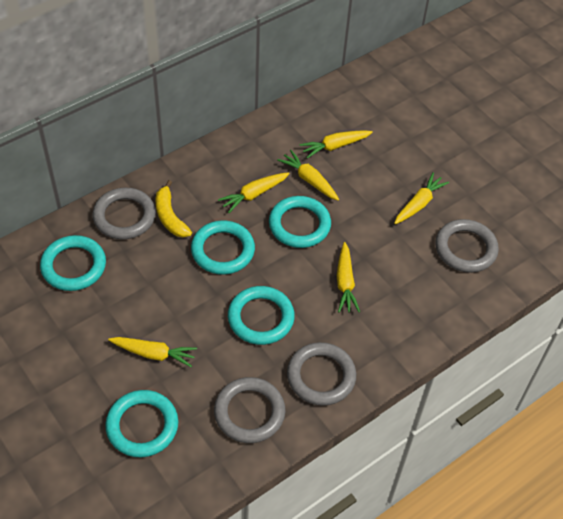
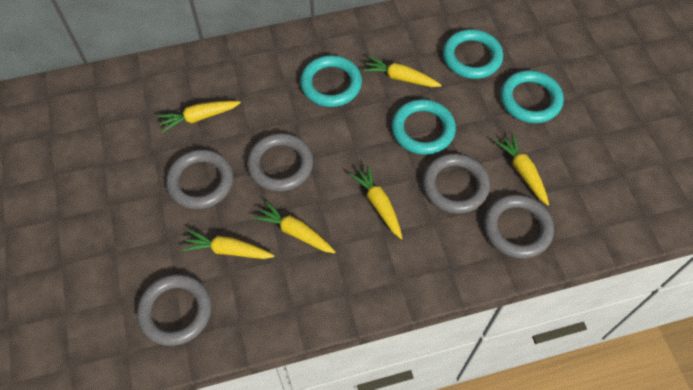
grey ring: [92,187,156,239] [214,377,285,443] [287,342,356,406] [435,219,499,273] = 4 -> [137,274,212,346] [166,149,233,209] [247,133,313,192] [423,153,490,214] [484,195,554,258] = 5
turquoise ring: [40,235,106,291] [105,390,178,457] [191,220,255,275] [228,286,295,345] [269,196,331,248] = 5 -> [300,55,362,107] [392,99,456,155] [443,29,503,79] [500,70,564,123] = 4
yellow banana: [156,180,192,237] = 1 -> none = 0

